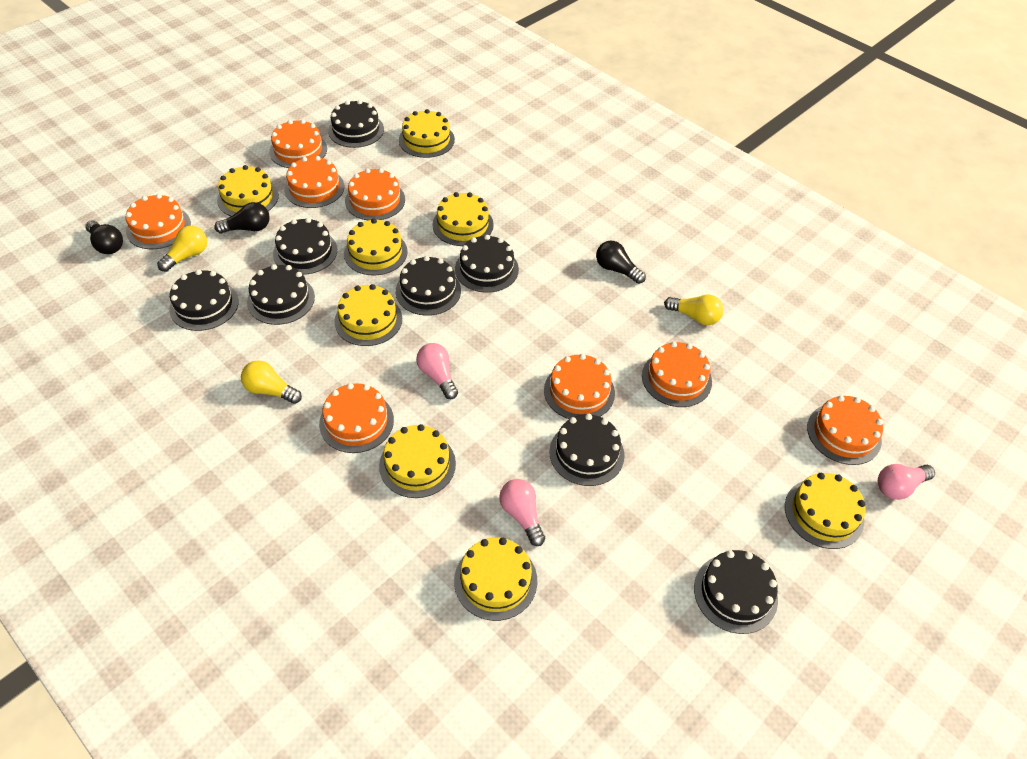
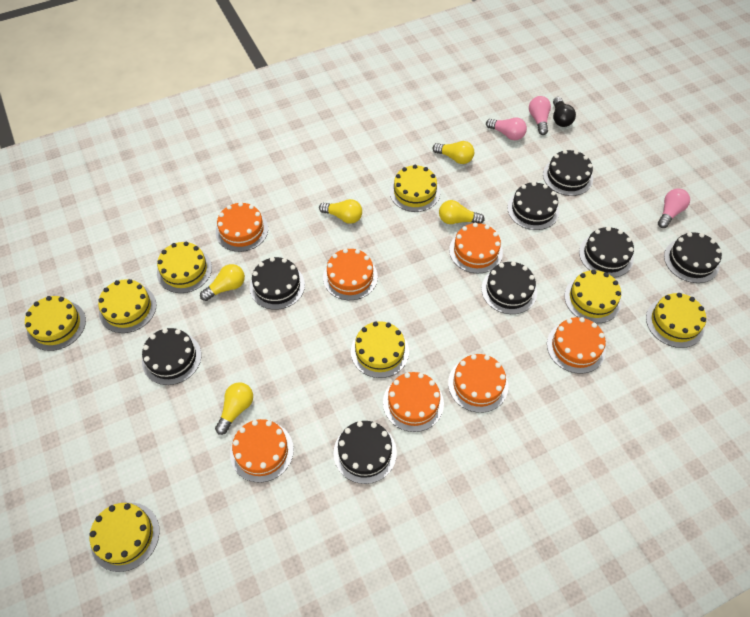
black light bulb: [85,220,123,254] [214,202,269,234] [596,241,646,284] = 3 -> [553,97,576,127] = 1
orange cake: [126,194,191,249] [269,119,327,168] [284,156,344,208] [319,383,394,453] [345,168,405,220] [544,354,615,419] [642,341,712,407] [807,395,883,465] = 8 -> [216,202,268,252] [230,419,294,483] [323,248,378,300] [383,372,444,432] [448,354,508,413] [449,223,503,273] [547,317,606,374] = 7
yellow light bulb: [157,226,207,272] [241,360,302,404] [664,294,724,325] = 3 -> [200,264,245,301] [215,382,253,435] [319,199,362,224] [433,141,474,164] [439,200,485,224] = 5

